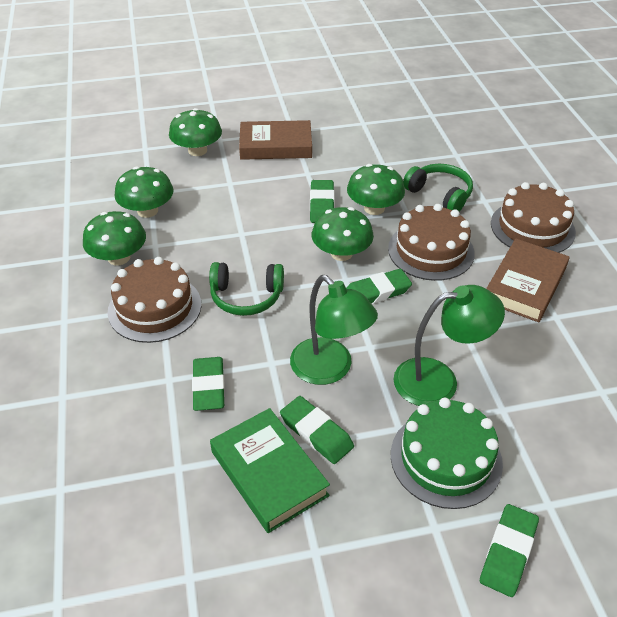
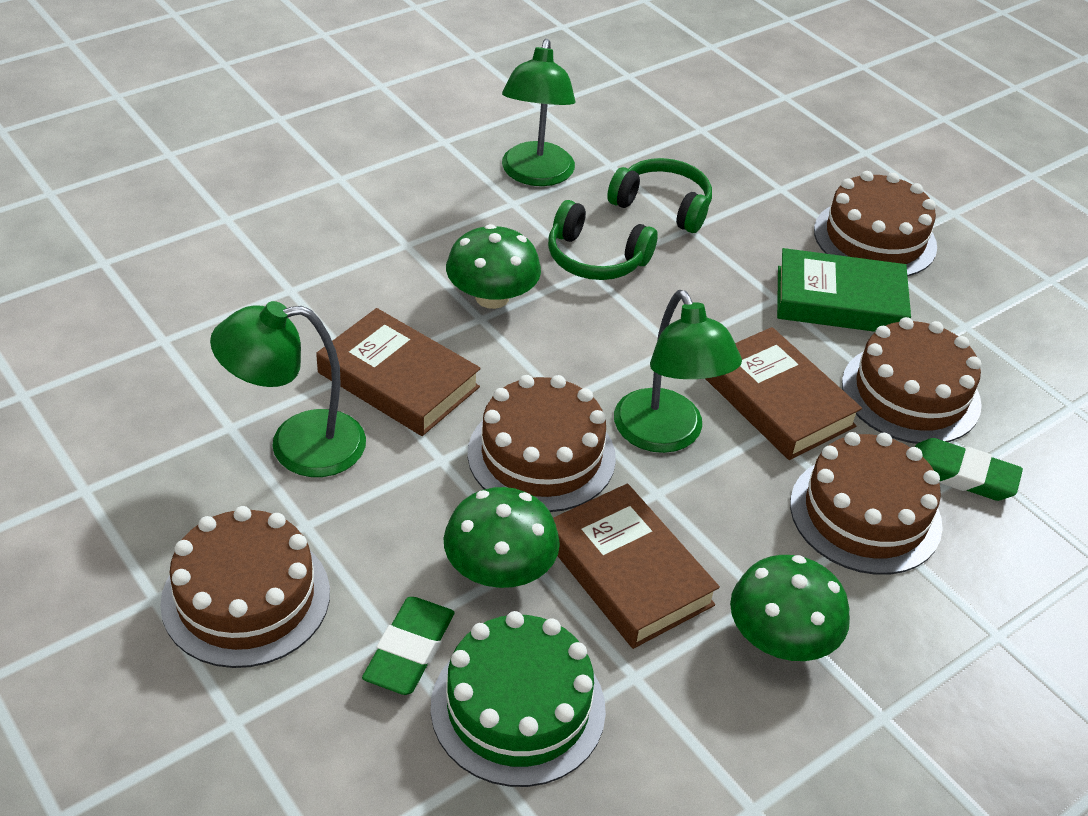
brown book: [239,120,312,160] [486,238,570,322] = 2 -> [316,308,481,436] [553,483,720,649] [706,327,862,460] = 3
brown cake: [108,257,201,343] [388,204,475,281] [491,182,576,253] = 3 -> [160,506,330,668] [467,375,616,512] [790,432,943,575] [814,171,937,277] [842,317,982,444] = 5
green eraser: [192,357,225,411] [280,396,354,464] [310,180,335,223] [346,269,412,304] [480,504,539,597] = 5 -> [362,597,455,695] [915,438,1023,501] = 2
green lamp: [290,275,378,385] [394,285,505,406] = 2 -> [210,301,366,477] [502,39,575,186] [614,290,742,453] = 3
green mushroom: [83,211,146,266] [114,166,174,218] [169,108,222,156] [312,207,374,261] [347,164,405,215] = 5 -> [444,487,560,588] [446,224,541,309] [730,555,850,661] = 3

